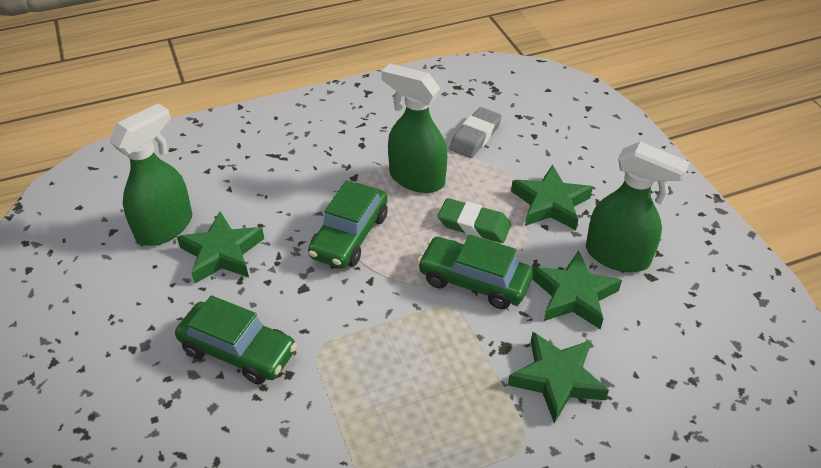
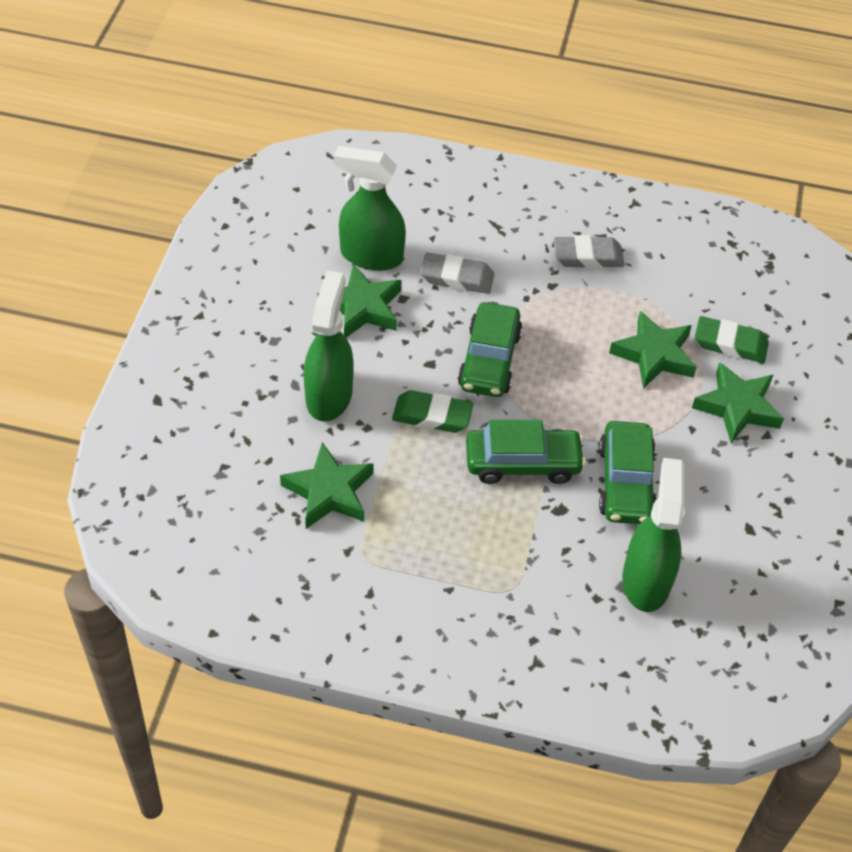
green eraser: [438,198,511,243] = 1 -> [392,390,473,433] [695,316,769,363] = 2
grey eraser: [449,107,502,158] = 1 -> [420,252,494,294] [554,235,624,268] = 2

